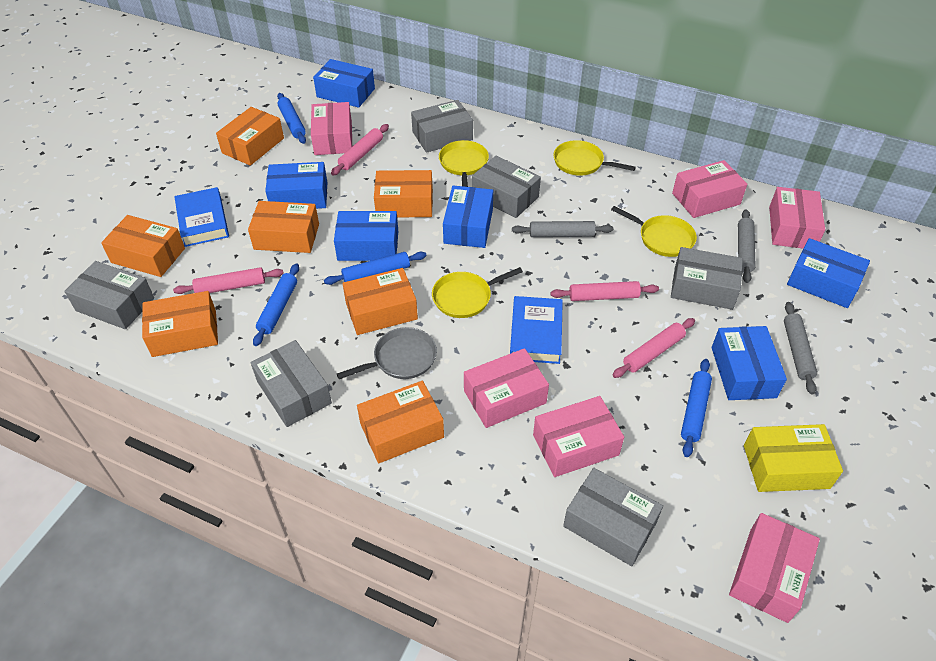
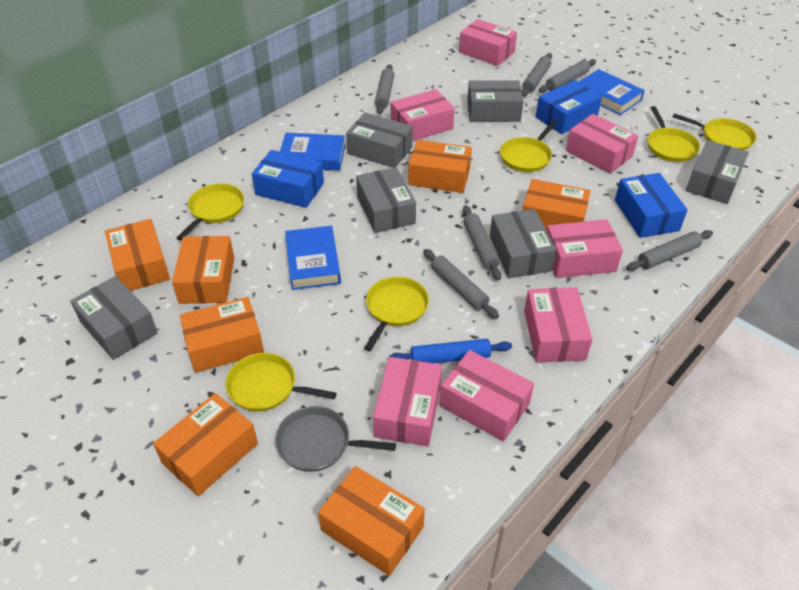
blue book: [174,187,229,247] [510,296,563,364] = 2 -> [280,133,345,171] [285,226,341,290] [579,69,645,115] = 3
blue box: [265,162,327,209] [313,59,375,108] [334,211,398,261] [443,186,493,248] [712,326,787,400] [787,238,870,308] = 6 -> [252,150,324,208] [536,80,602,134] [615,173,688,238] = 3
blue rolling pin: [253,263,299,346] [277,93,306,144] [324,252,427,285] [681,359,712,457] = 4 -> [389,339,512,363] = 1
grey rolling pin: [512,221,613,237] [738,209,756,283] [784,302,817,394] = 3 -> [375,64,394,114] [423,249,499,319] [463,205,501,280] [522,53,552,97] [539,59,596,93] [626,230,713,271] = 6
pink box: [311,102,352,155] [464,348,549,428] [533,396,624,477] [672,160,747,218] [729,513,820,623] [769,187,825,249] = 6 -> [373,357,442,446] [391,89,455,141] [440,350,534,441] [459,19,517,66] [524,287,593,363] [546,219,623,278] [566,114,638,174] = 7
pink rolling pin: [173,267,284,294] [331,124,389,175] [550,281,659,301] [613,318,695,378] = 4 -> none = 0
yellow box: [744,424,843,492] = 1 -> none = 0
yellow pan: [432,267,523,318] [439,140,489,187] [554,140,636,176] [611,206,697,257] = 4 -> [176,183,244,241] [225,353,337,412] [364,277,429,351] [500,121,557,172] [648,106,700,162] [673,113,757,150] = 6

